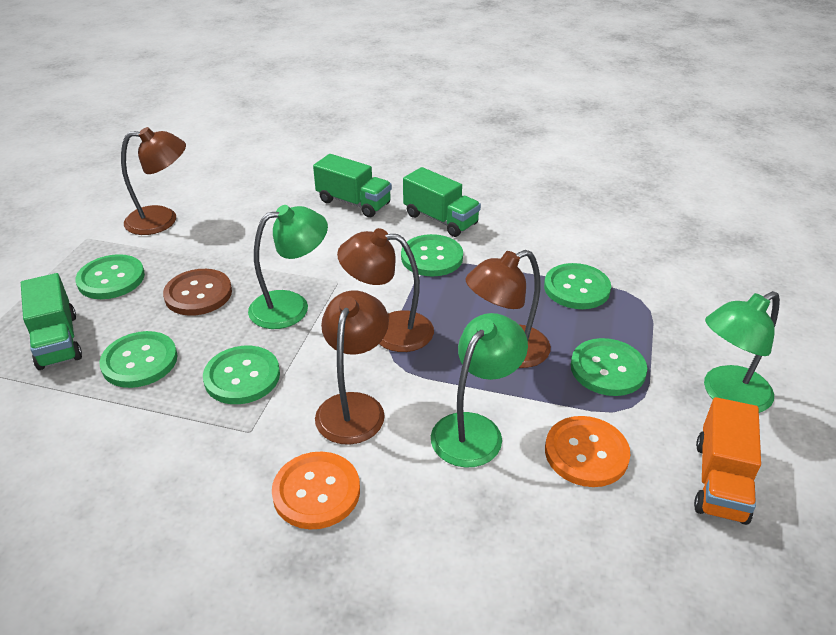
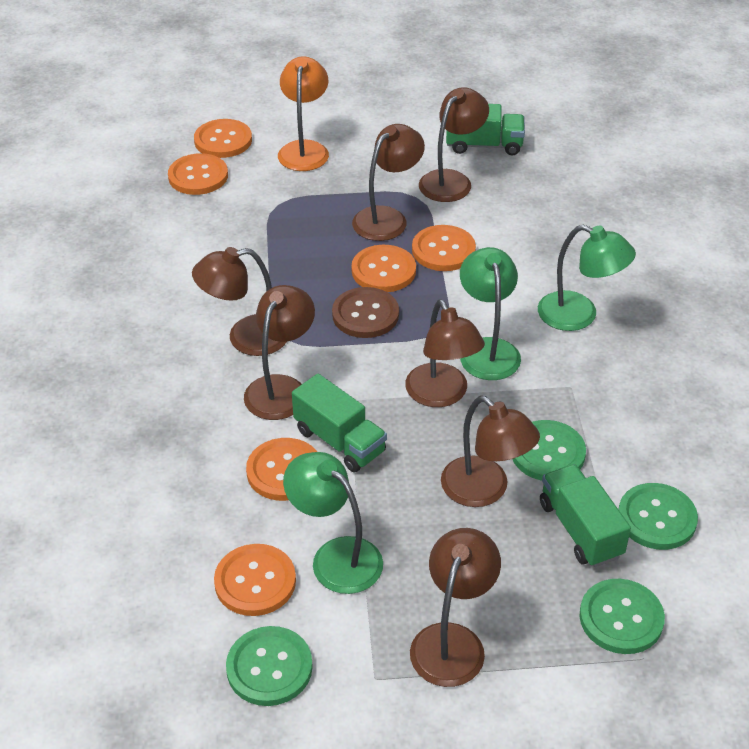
brown lamp: [121,127,186,235] [315,290,389,445] [337,228,434,352] [466,250,551,368] = 4 -> [192,247,286,356] [244,285,315,420] [352,124,425,241] [405,299,485,407] [410,528,501,687] [419,87,489,202] [441,396,540,507] = 7
green button: [75,254,145,299] [99,331,178,388] [203,346,280,404] [401,234,463,277] [544,263,611,309] [571,338,647,396] = 6 -> [226,626,313,706] [512,420,586,481] [579,579,665,654] [618,483,698,550] = 4
orange button: [272,452,360,530] [545,416,630,487] = 2 -> [168,153,228,195] [194,119,252,158] [214,544,296,616] [246,438,317,501] [352,245,416,292] [412,225,476,271] = 6
orange lamp: none = 0 -> [278,56,329,171] = 1
orange truck: [694,397,761,525] = 1 -> none = 0

